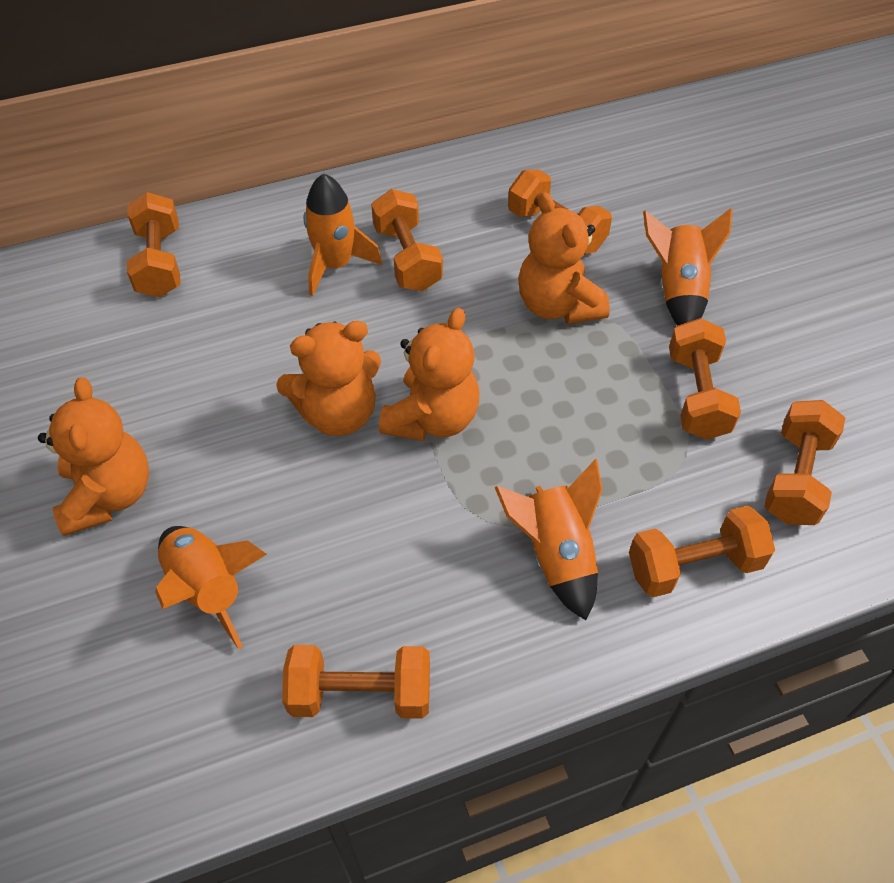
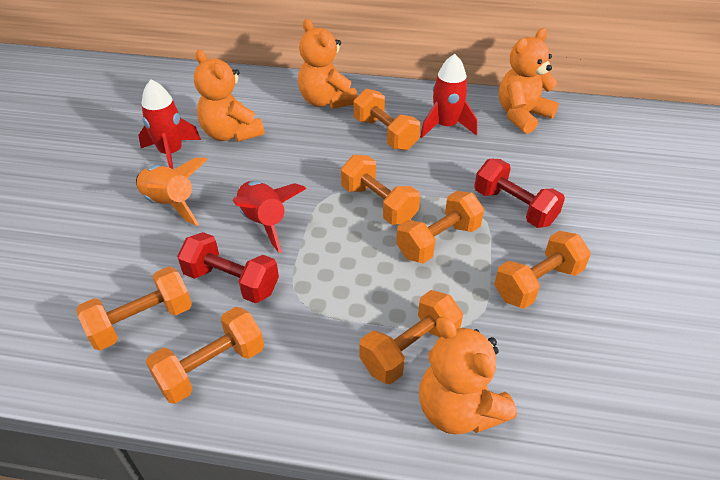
orange rocket: [155,526,267,649] [303,173,382,296] [495,459,603,620] [643,208,733,326] = 4 -> [136,157,208,226] = 1
red dumbbell: none = 0 -> [177,232,279,303] [474,159,565,228] = 2
red rocket: none = 0 -> [138,80,201,169] [233,181,306,253] [420,54,477,138] = 3

